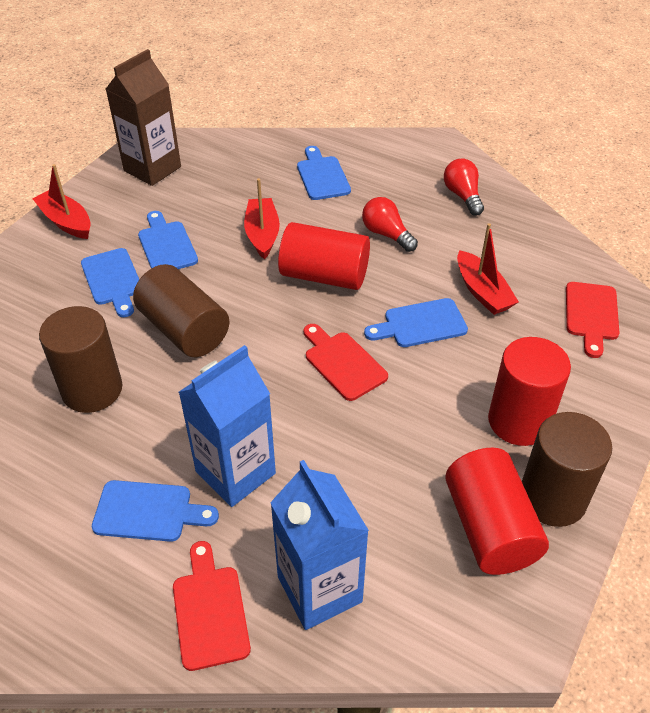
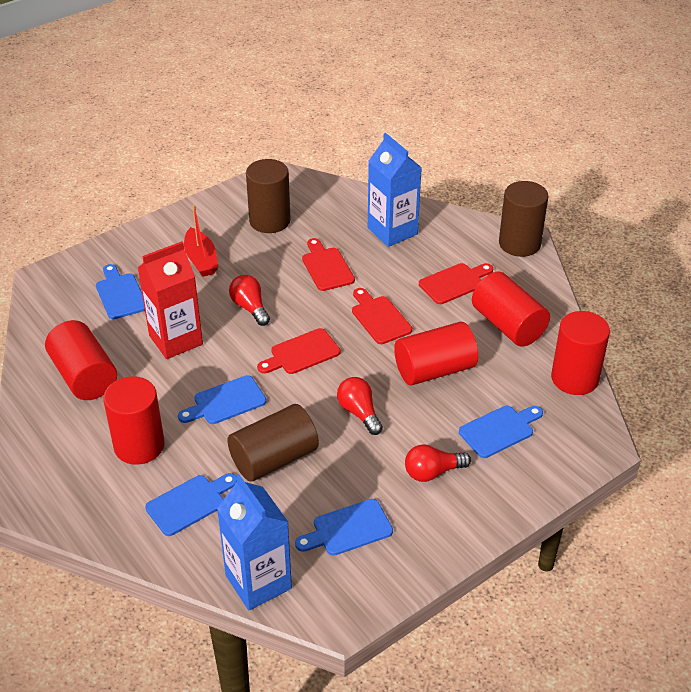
brown carton: [106,49,181,186] = 1 -> none = 0
red boat: [32,164,91,239] [244,178,280,260] [457,223,519,315] = 3 -> [184,205,219,277] = 1
red carton: none = 0 -> [138,242,203,359] = 1
red cutting board: [173,541,251,671] [304,324,388,401] [566,282,619,358] = 3 -> [257,328,341,374] [302,238,355,291] [352,288,412,344] [419,263,493,304] = 4
red cylinder: [278,222,370,290] [445,448,549,575] [488,337,571,446] = 3 -> [45,320,117,400] [103,376,165,465] [394,322,478,386] [472,272,550,347] [551,311,610,395] = 5
red light bulb: [362,197,418,252] [444,158,484,215] = 2 -> [229,275,270,326] [337,377,383,435] [405,444,471,482] = 3

